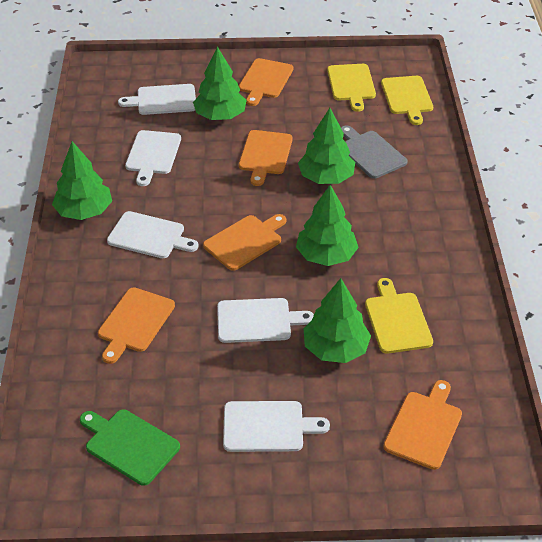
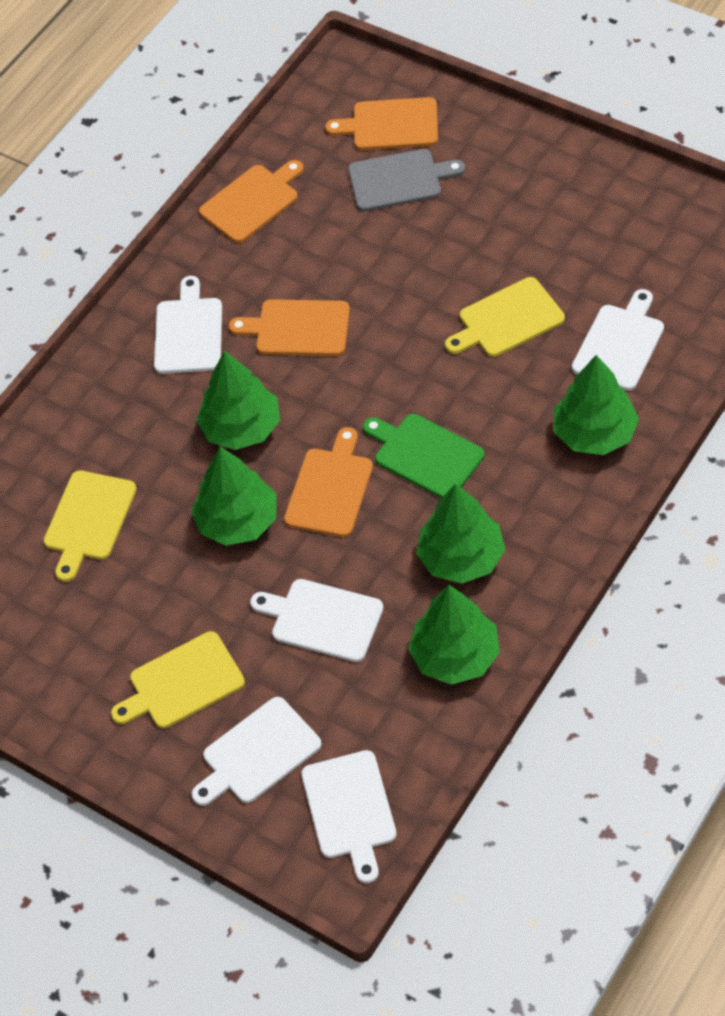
orange cutting board: [98,288,175,364] [203,214,286,271] [239,58,294,106] [239,130,293,186] [383,380,462,470] = 5 -> [199,160,304,243] [229,299,350,356] [284,427,373,537] [325,97,438,150] = 4

